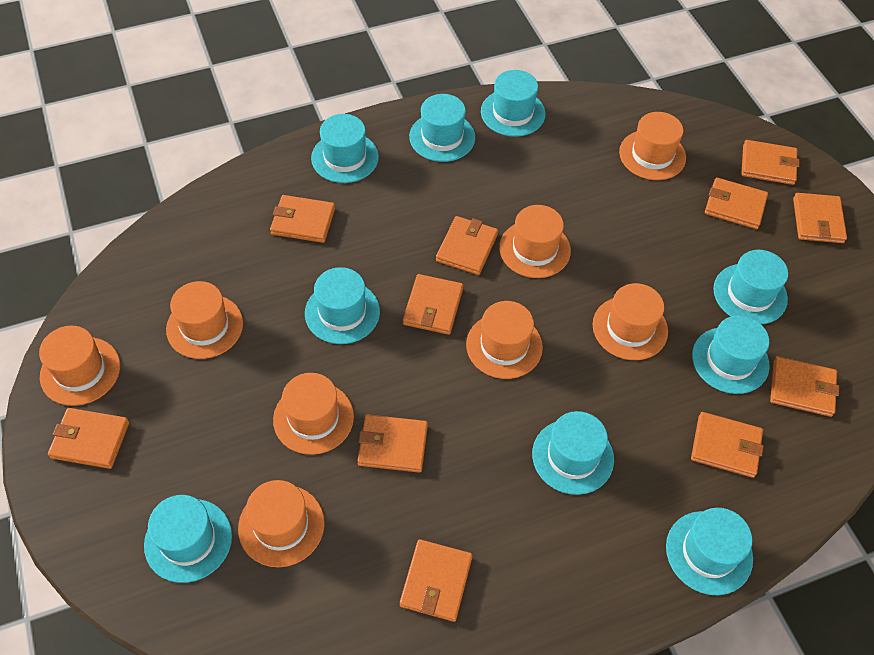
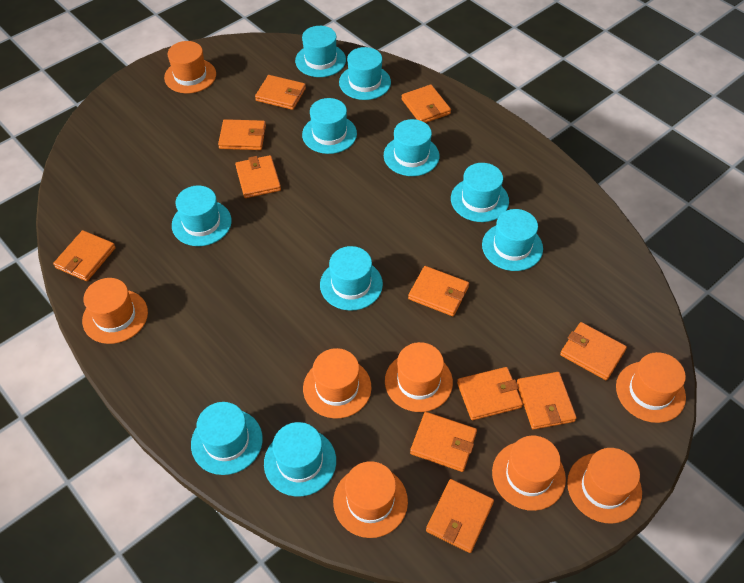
turquoise hat: [144,495,232,583] [305,267,380,344] [311,114,379,183] [409,94,475,162] [481,70,545,137] [532,411,614,495] [666,508,753,595] [692,316,770,394] [713,250,788,325] = 9 -> [172,185,232,246] [191,402,263,475] [264,422,336,497] [295,26,346,77] [302,98,357,154] [320,246,383,311] [339,47,391,100] [384,119,439,176] [451,163,509,222] [482,209,543,271] = 10

